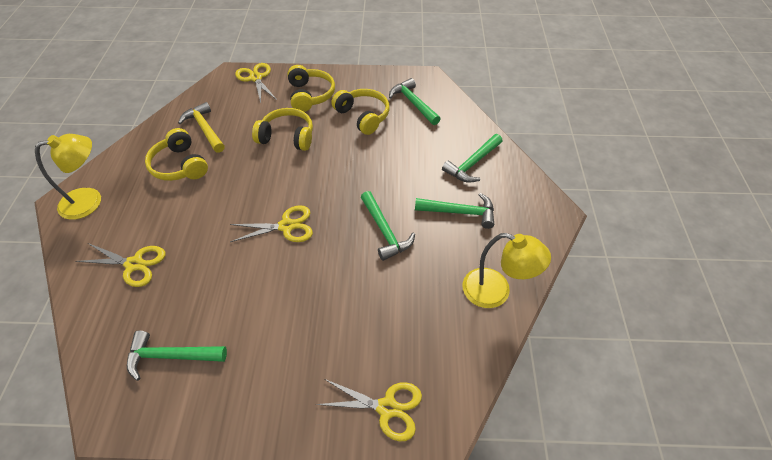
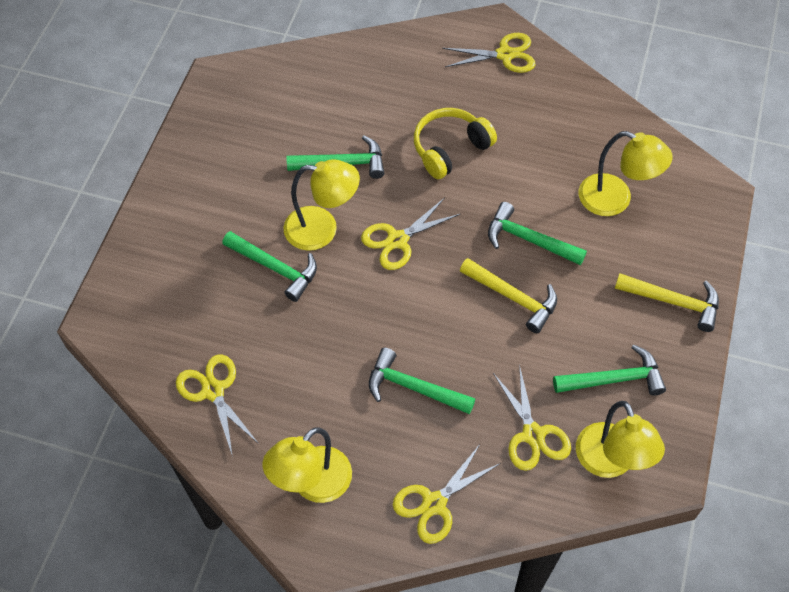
yellow hammer: [178,102,225,153] = 1 -> [460,258,557,333] [615,273,719,332] = 2
yellow headphones: [145,128,208,181] [252,108,313,151] [287,65,335,112] [331,89,390,135] = 4 -> [414,108,497,179] = 1
yellow lamp: [35,134,101,220] [462,233,551,308] = 2 -> [262,427,352,503] [284,159,360,251] [576,401,665,478] [579,131,673,216] = 4
yellow scissors: [76,243,165,287] [230,205,313,242] [235,63,277,103] [316,379,422,441] = 4 -> [176,354,259,457] [361,198,460,270] [393,444,501,544] [442,33,536,73] [493,364,571,471] = 5

